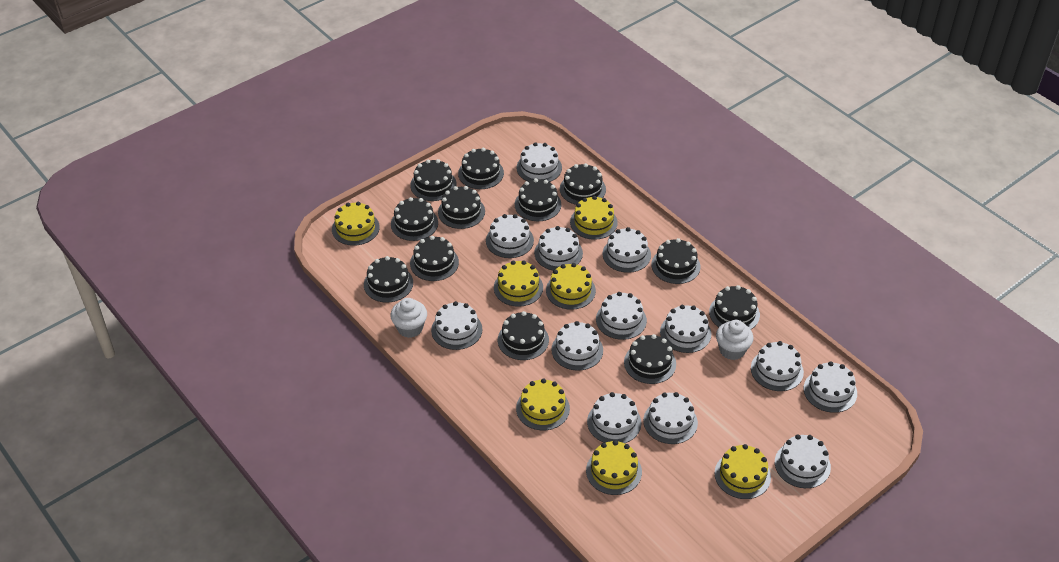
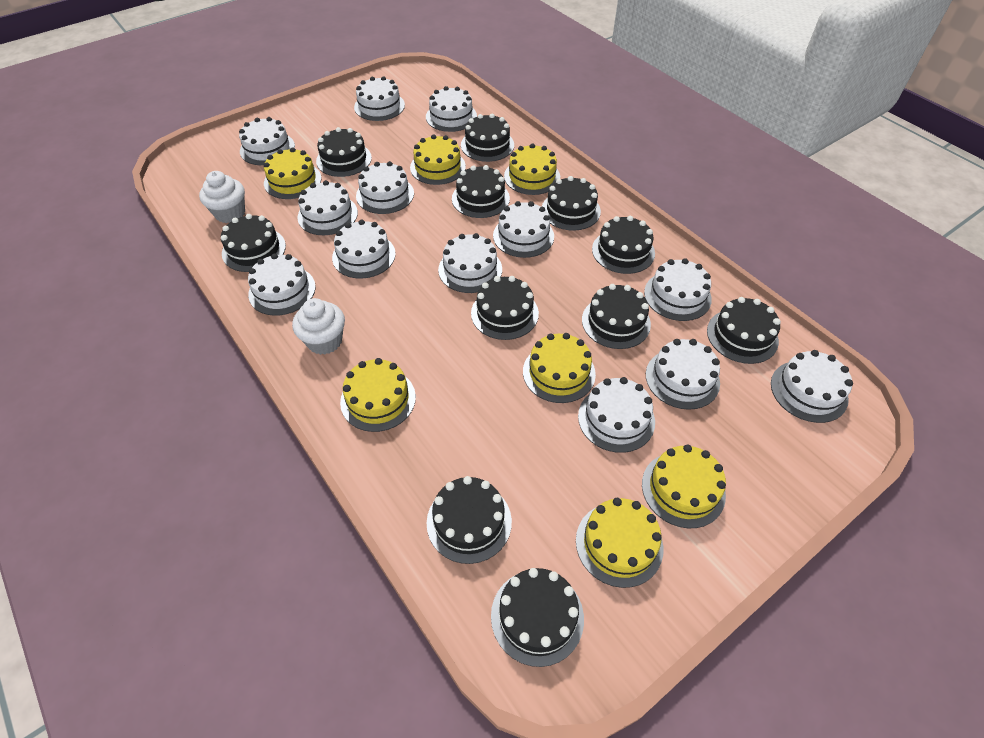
black cake: [364,256,413,303] [391,197,438,241] [410,159,457,201] [410,236,459,281] [438,186,485,229] [458,148,504,189] [498,311,549,360] [515,178,561,221] [560,163,606,205] [624,334,676,384] [651,238,700,284] [709,285,760,329] = 12 -> [221,214,286,272] [316,127,372,177] [427,476,512,564] [452,165,510,218] [461,114,514,162] [471,276,539,340] [491,568,584,667] [542,176,601,231] [582,284,651,349] [592,216,655,274] [707,297,781,364] = 11

